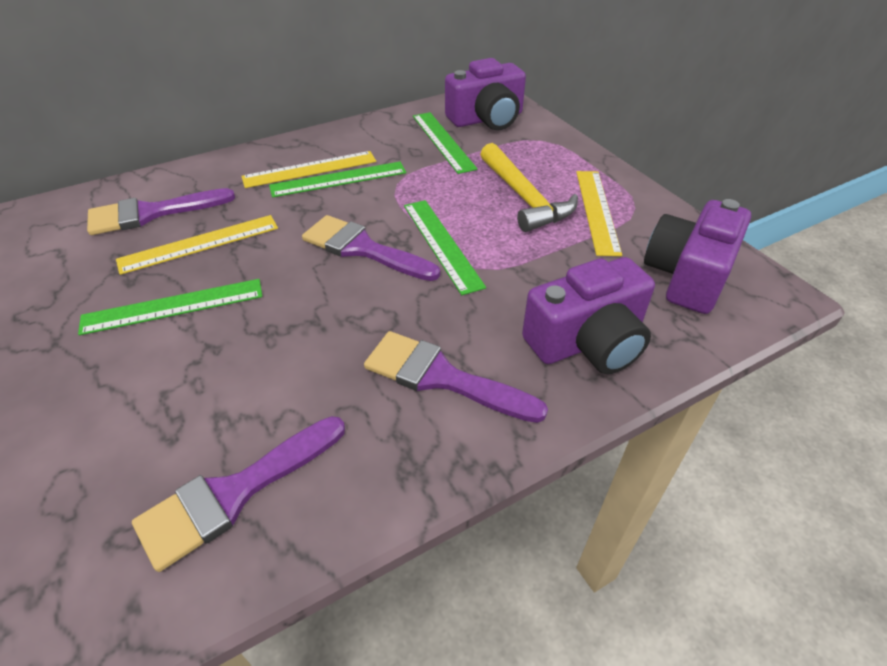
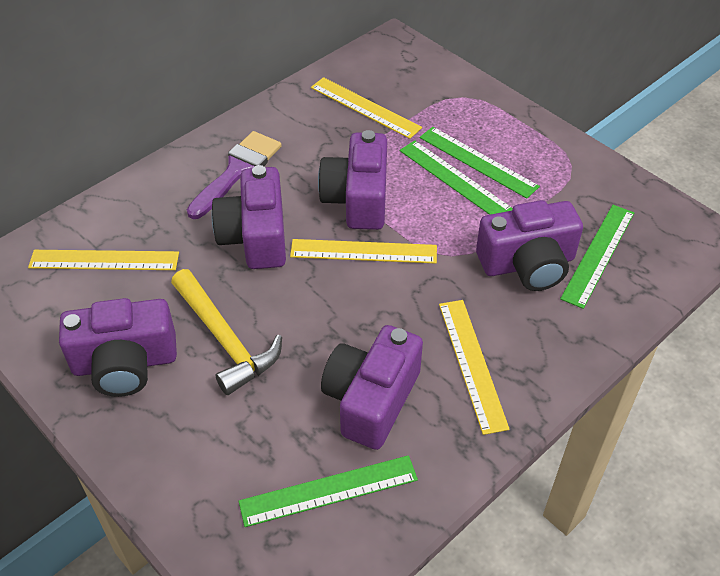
purple brush: [87,188,235,235] [132,416,345,572] [302,215,440,281] [364,331,548,423] = 4 -> [187,131,282,219] = 1
purple camera: [445,58,526,130] [522,257,655,374] [644,199,751,314] = 3 -> [59,298,177,397] [211,165,286,269] [318,130,387,230] [321,325,423,450] [476,200,583,291] = 5
yellow ruler: [116,215,278,275] [241,151,376,188] [576,171,622,256] = 3 -> [28,250,179,270] [290,239,437,263] [311,77,422,139] [439,300,510,435] = 4

